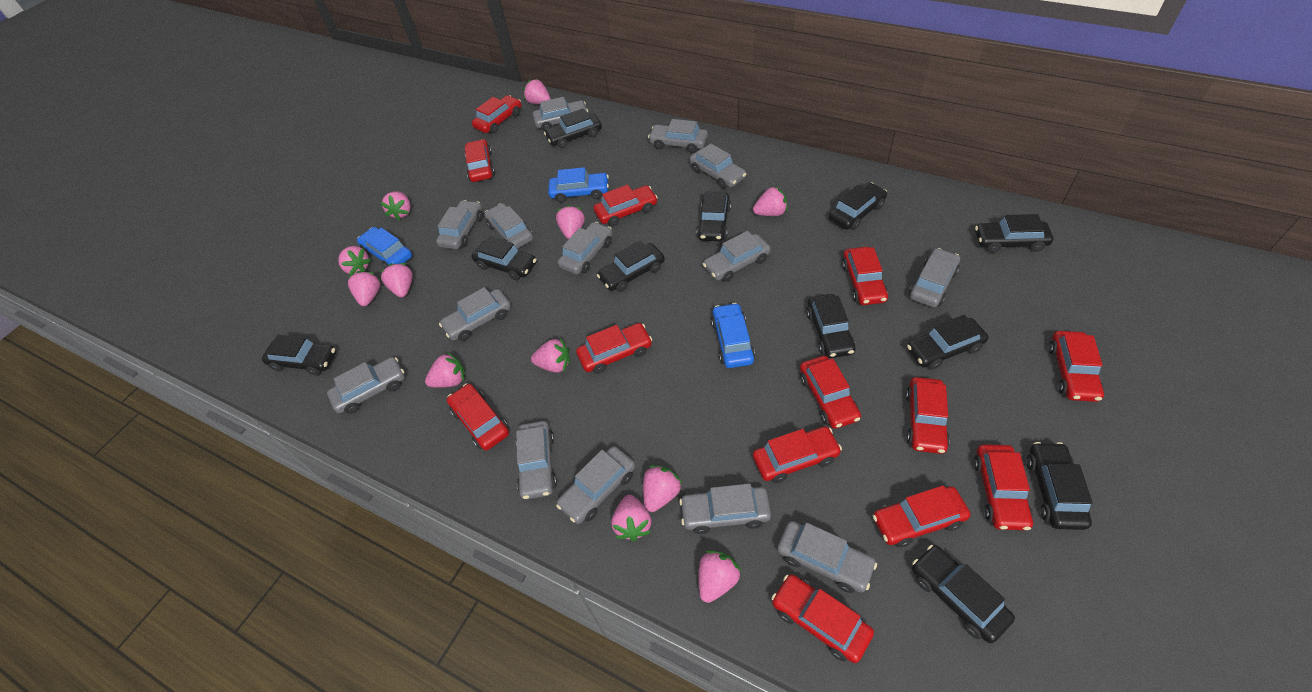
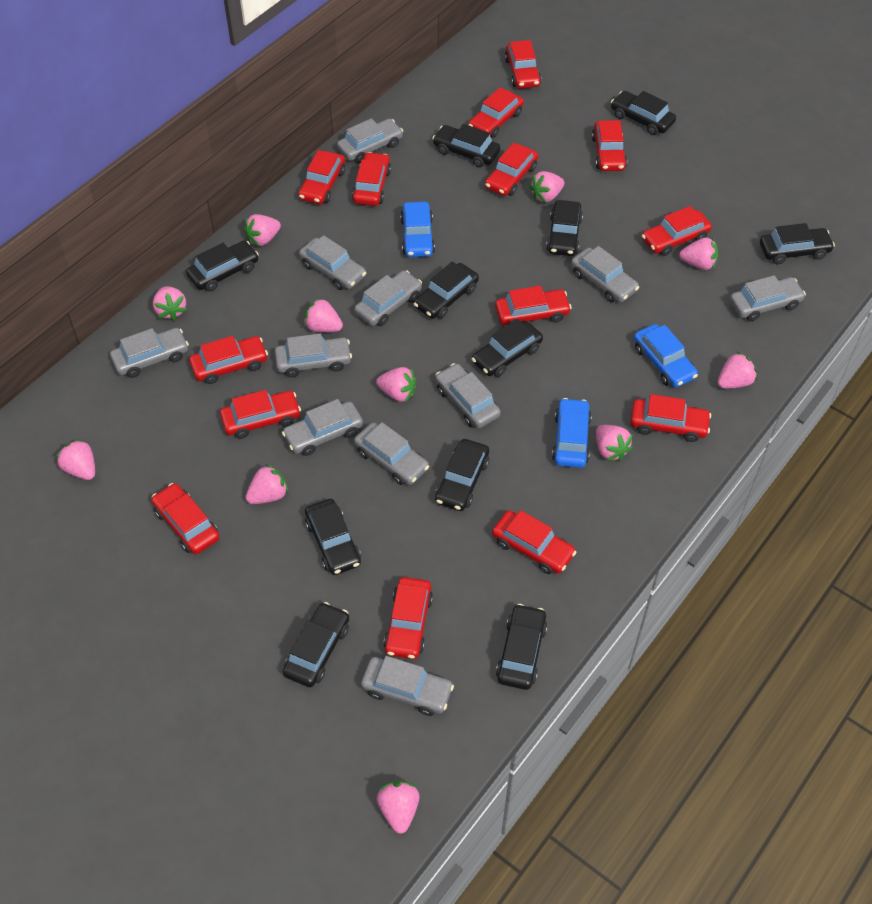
grey car: [327,357,405,414] [436,200,483,249] [439,287,511,341] [484,203,533,249] [516,421,557,500] [533,97,588,131] [556,446,635,524] [557,222,612,275] [648,119,708,153] [679,483,771,534] [689,144,746,189] [703,231,771,282] [777,521,877,593] [909,248,960,307] = 14 -> [110,328,189,378] [274,333,352,377] [282,399,363,456] [299,235,366,290] [337,118,403,163] [354,270,422,326] [354,422,429,485] [361,656,454,716] [435,363,501,428] [571,246,639,303] [730,275,806,321] = 11
pink strawberry: [338,246,371,275] [348,271,380,306] [380,263,413,298] [381,191,411,220] [425,352,465,388] [523,79,551,104] [531,338,570,373] [556,205,585,239] [611,495,652,542] [643,465,683,512] [699,550,741,603] [753,186,787,216] = 12 -> [56,439,95,480] [153,286,187,321] [244,214,281,246] [246,464,288,504] [304,297,343,332] [376,367,417,402] [377,781,420,834] [529,171,564,203] [596,425,633,461] [679,237,718,270] [717,352,757,389] = 11
red car: [447,384,509,450] [465,139,495,182] [472,95,521,133] [576,323,652,374] [594,185,658,226] [753,426,842,483] [771,574,874,663] [800,356,861,429] [842,247,888,305] [873,485,971,547] [905,377,950,454] [974,444,1033,530] [1049,331,1104,402] = 13 -> [151,483,220,554] [189,336,268,384] [220,390,301,439] [298,150,345,204] [352,152,391,206] [384,577,433,659] [468,87,524,138] [485,143,538,196] [492,510,576,574] [495,286,571,325] [505,40,541,89] [592,120,627,171] [630,394,711,442] [642,206,712,256] = 14

